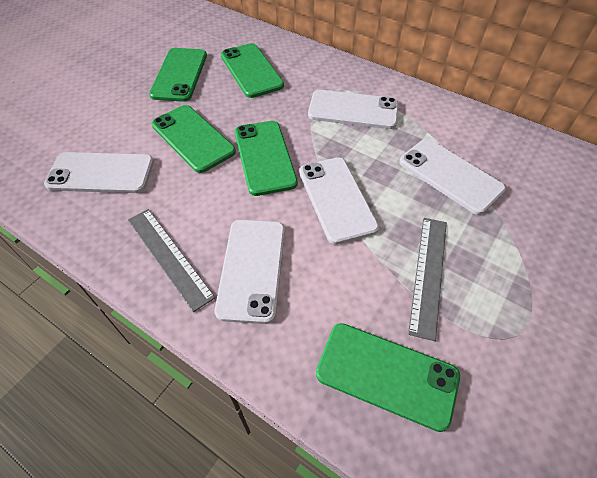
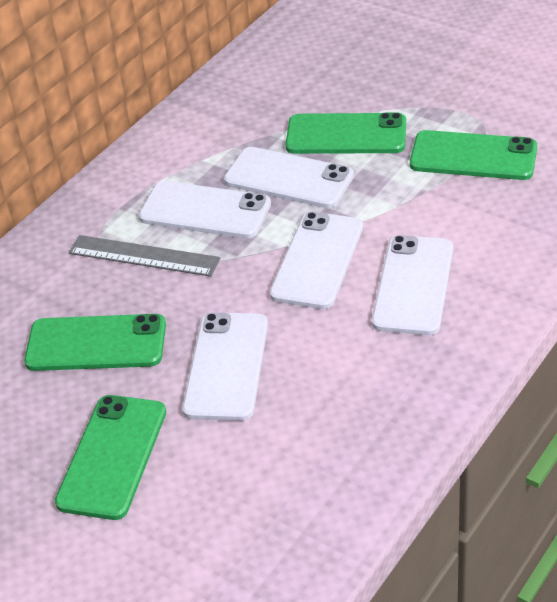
green phone: [149,48,207,102] [152,105,236,173] [221,43,284,98] [235,121,298,196] [316,323,460,432] = 5 -> [24,314,166,371] [55,395,166,520] [286,112,406,154] [410,130,537,180] = 4
grey ruler: [128,209,215,312] [408,218,447,341] = 2 -> [69,235,221,277] = 1

